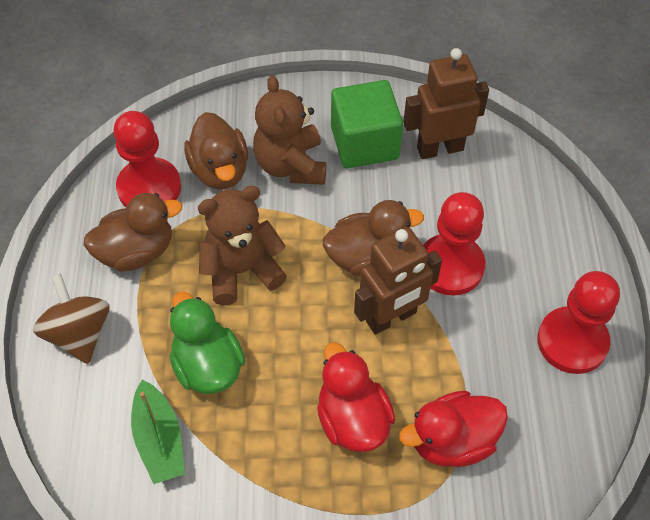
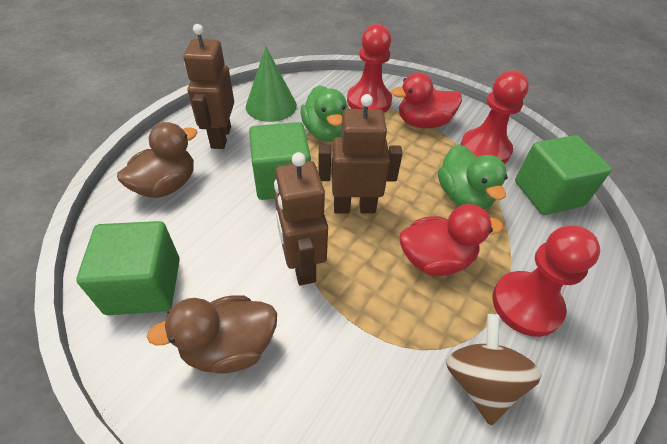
brown duck: [83,193,182,272] [184,112,248,190] [323,200,424,276] = 3 -> [117,122,197,198] [147,295,277,374] = 2
brown robot: [354,227,442,335] [403,48,489,159] = 2 -> [183,24,234,149] [274,152,328,285] [318,94,403,213] = 3
brown teddy bear: [198,186,287,305] [253,75,326,185] = 2 -> none = 0
green boat: [131,380,185,484] = 1 -> none = 0
green cone: none = 0 -> [246,46,297,122] = 1
green cube: [331,80,403,168] = 1 -> [76,221,180,315] [249,122,311,200] [515,135,612,215] = 3
green duck: [170,291,245,394] = 1 -> [300,85,349,142] [438,144,508,210] = 2

